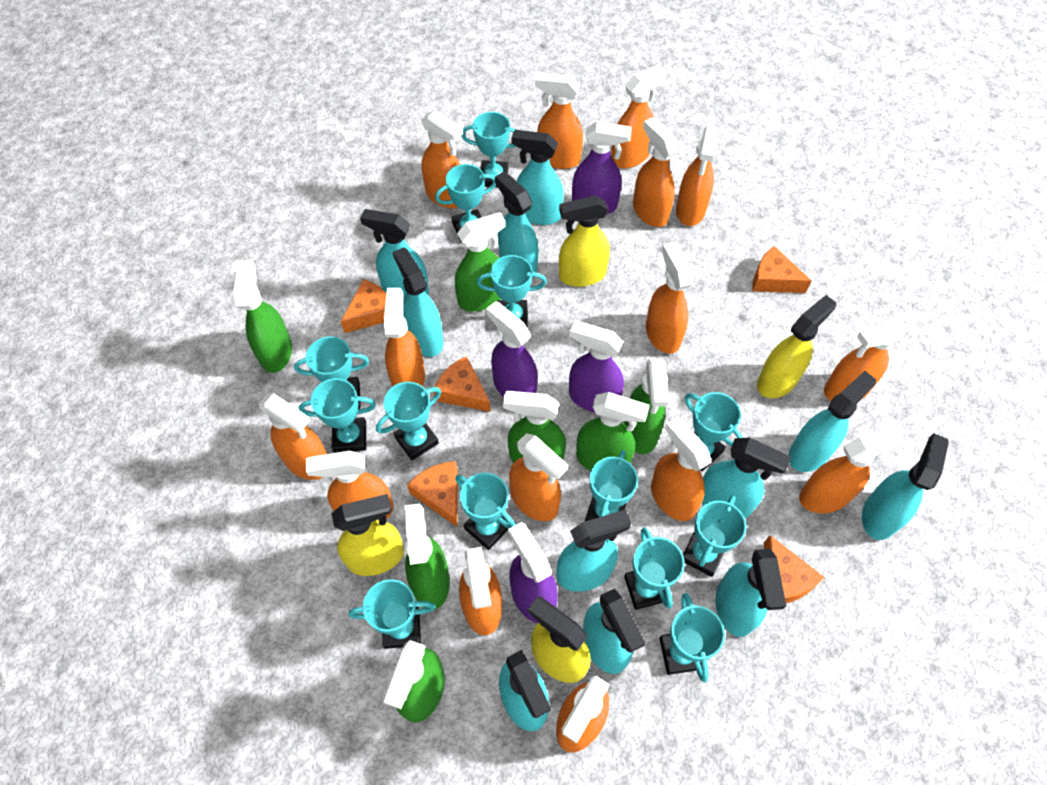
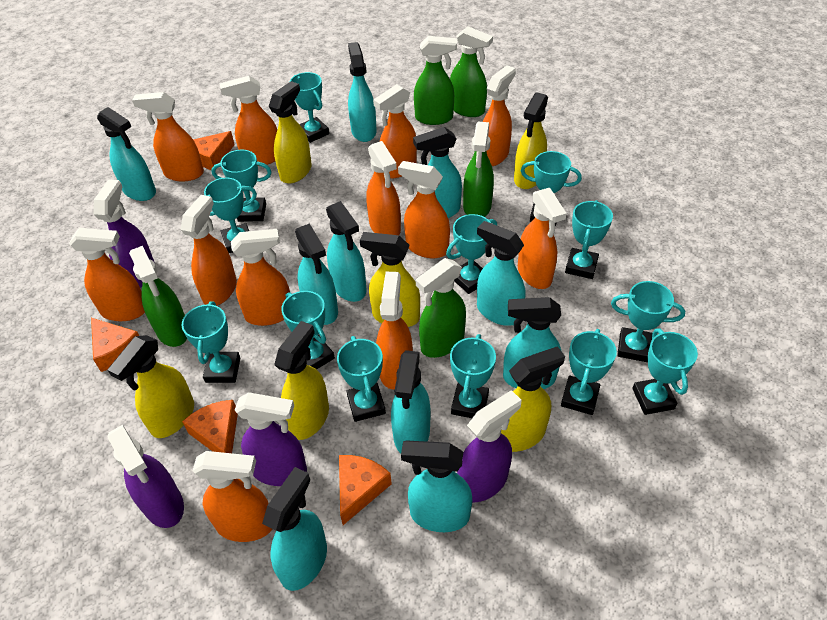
green spray bottle: [234,261,292,373] [383,640,445,723] [405,504,450,610] [455,212,505,312] [503,391,566,463] [576,392,650,471] [624,359,669,454] = 7 -> [129,246,187,347] [414,36,457,125] [416,258,466,358] [450,26,493,117] [463,122,494,217] = 5
orange cheese: [340,279,386,333] [407,461,458,527] [434,356,491,412] [753,246,812,293] [764,535,824,603] = 5 -> [91,318,139,372] [182,400,238,453] [193,131,235,170] [339,455,392,525] = 4
orange spray bottle: [259,393,327,480] [306,451,394,519] [384,288,425,387] [421,110,463,208] [459,547,502,635] [509,433,568,521] [535,73,583,169] [556,676,610,753] [611,65,666,168] [633,117,678,227] [646,242,693,354] [651,417,712,521] [676,126,719,226] [799,427,904,513] [824,316,909,401] = 15 -> [69,228,145,321] [132,92,204,182] [180,195,237,305] [193,451,272,542] [220,76,277,165] [231,229,290,326] [366,141,401,235] [373,84,417,178] [376,272,413,390] [398,161,450,258] [483,65,516,166] [518,188,567,289] = 12
turquoise spray bottle: [360,209,429,297] [393,247,443,357] [495,172,538,278] [499,650,551,731] [512,130,564,225] [557,510,631,592] [583,589,646,674] [702,438,791,518] [716,549,786,637] [788,371,876,472] [862,433,949,540] = 11 -> [97,107,156,201] [262,467,327,591] [295,223,338,325] [326,201,366,302] [348,42,377,142] [391,350,431,453] [401,440,472,532] [413,127,462,218] [477,221,525,326] [503,297,561,389] = 10
yellow spray bottle: [331,494,404,576] [528,597,591,683] [559,195,610,287] [757,295,836,398] = 4 -> [108,335,194,438] [269,81,312,183] [274,321,329,440] [360,232,420,327] [501,346,565,452] [514,92,548,189] = 6

